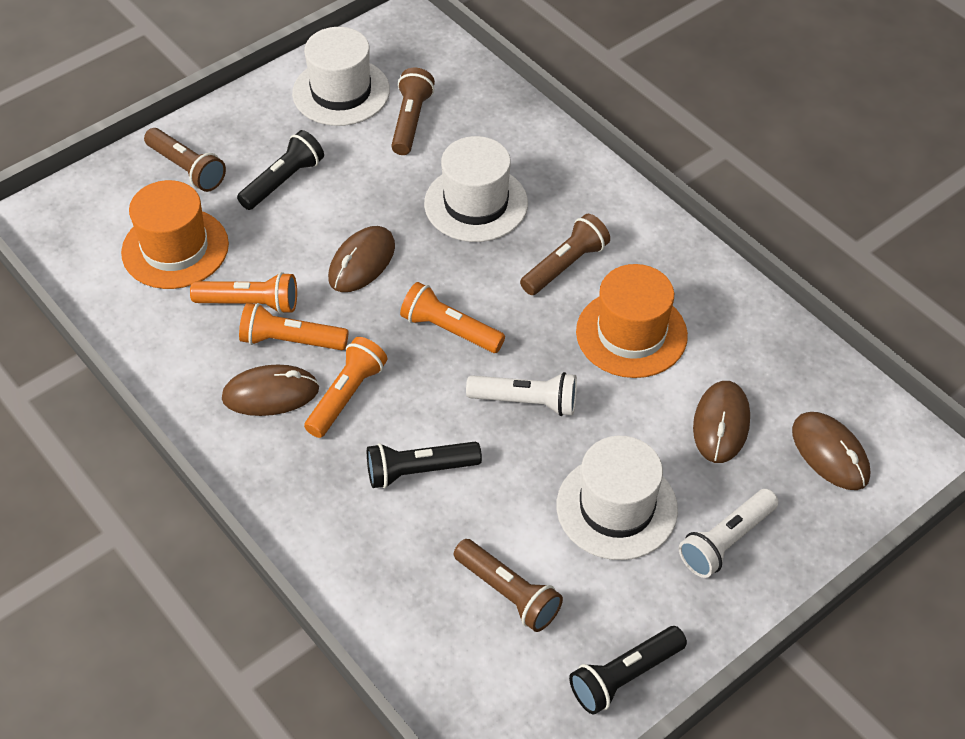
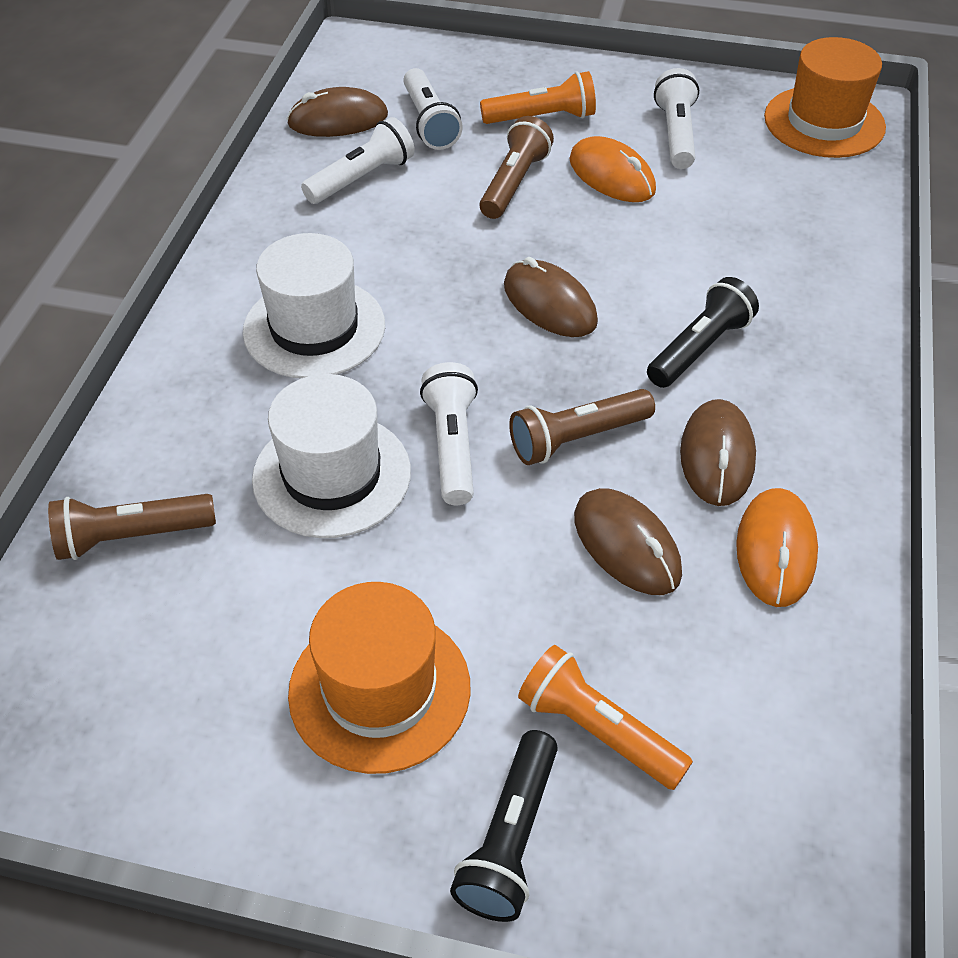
black flashlight: [237,130,324,210] [367,442,482,488] [569,626,687,715] = 3 -> [450,730,558,922] [647,277,759,388] = 2
brown flashlight: [144,128,226,192] [391,68,435,155] [454,539,563,632] [520,214,610,295] = 4 -> [48,494,216,560] [479,116,554,219] [509,389,655,465] = 3
orange flashlight: [190,272,297,314] [239,303,349,350] [304,337,387,438] [400,282,505,353] = 4 -> [480,71,596,124] [518,645,693,790] = 2
orange mouse: none = 0 -> [569,136,656,202] [736,488,818,607] = 2
white flashlight: [466,372,577,416] [679,489,778,578] = 2 -> [301,117,415,204] [403,68,463,150] [420,362,478,505] [654,68,699,169] = 4
white hat: [292,27,390,126] [424,136,528,242] [557,436,678,560] = 3 -> [243,233,385,379] [252,374,411,538] = 2

